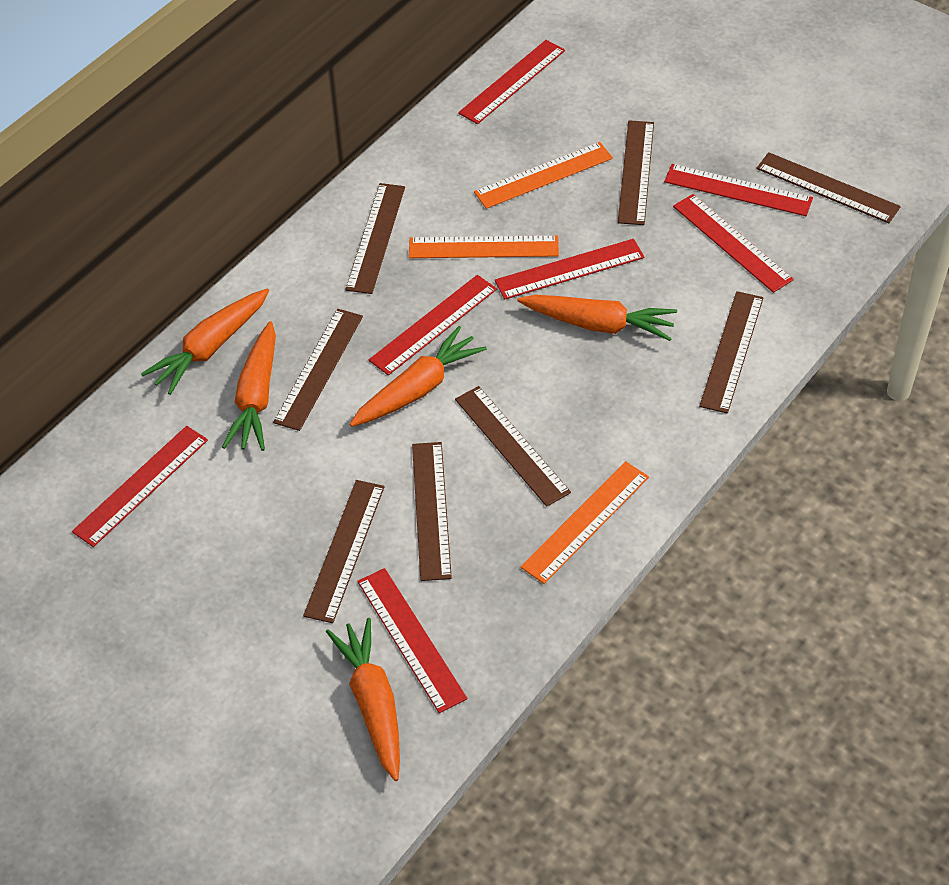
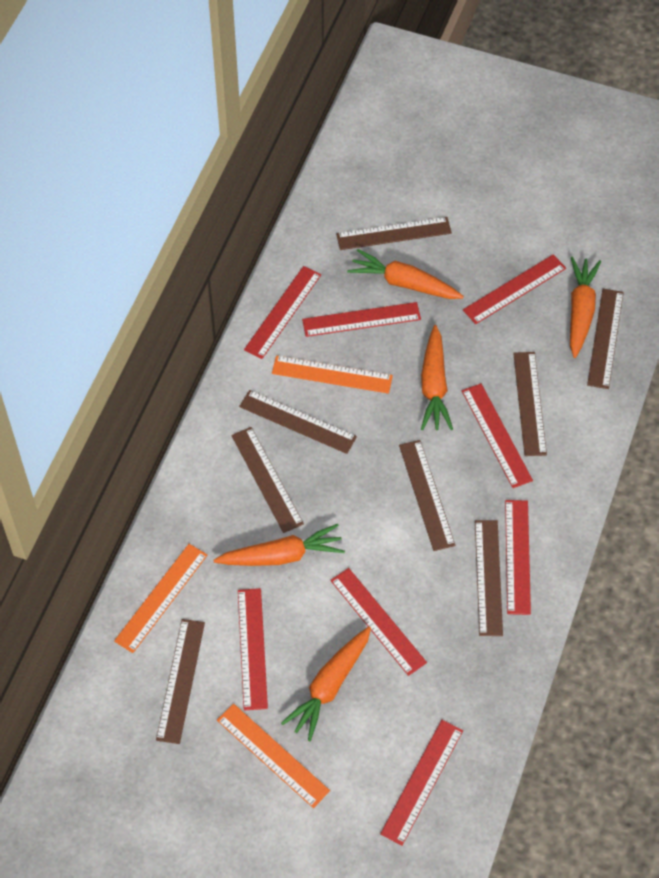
red ruler: [72,426,208,547] [357,568,467,713] [369,275,497,375] [458,40,565,124] [495,239,645,300] [664,164,813,216] [673,194,794,293] = 7 -> [238,588,268,711] [244,266,321,359] [302,302,421,337] [330,568,427,676] [380,720,463,846] [462,383,533,488] [463,254,566,324] [505,500,531,615] = 8

